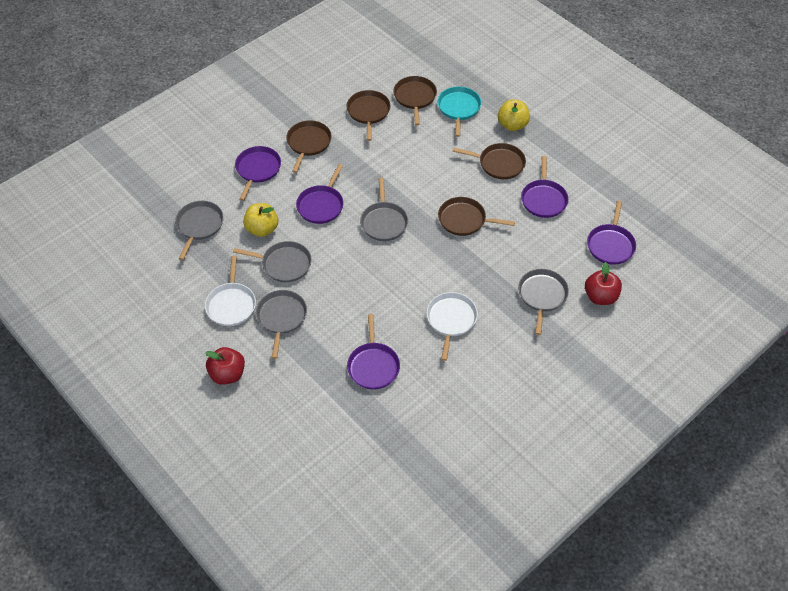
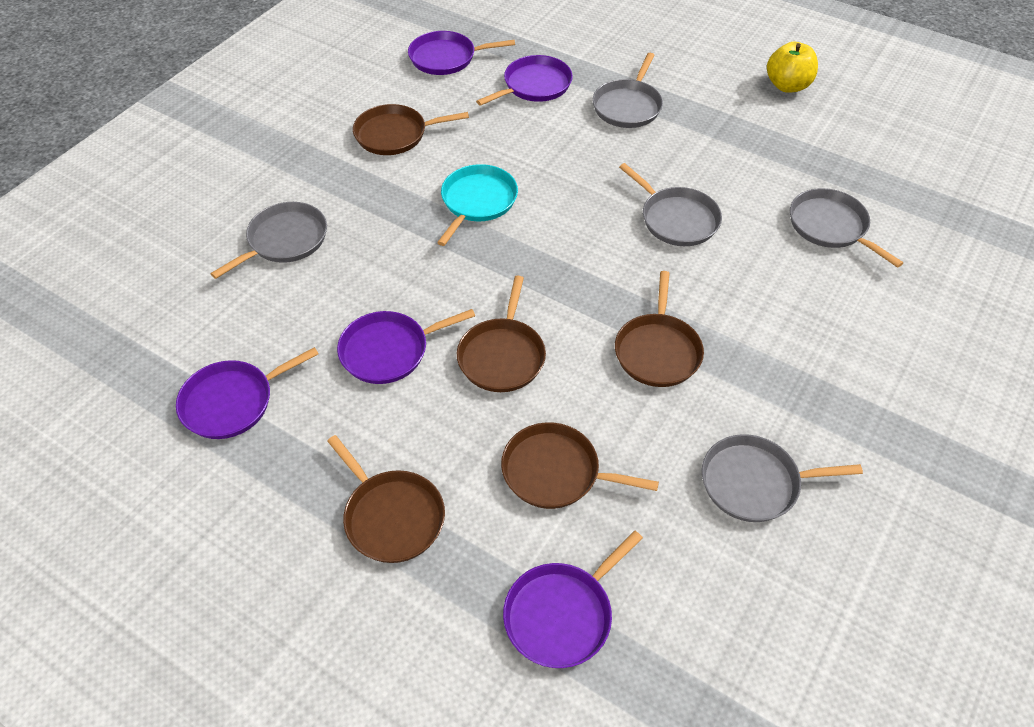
red apple: [205,347,245,385] [585,262,622,305] = 2 -> none = 0
white pan: [205,256,256,326] [427,292,478,361] = 2 -> none = 0
yellow apple: [243,203,278,237] [498,99,530,131] = 2 -> [767,42,818,92] = 1

